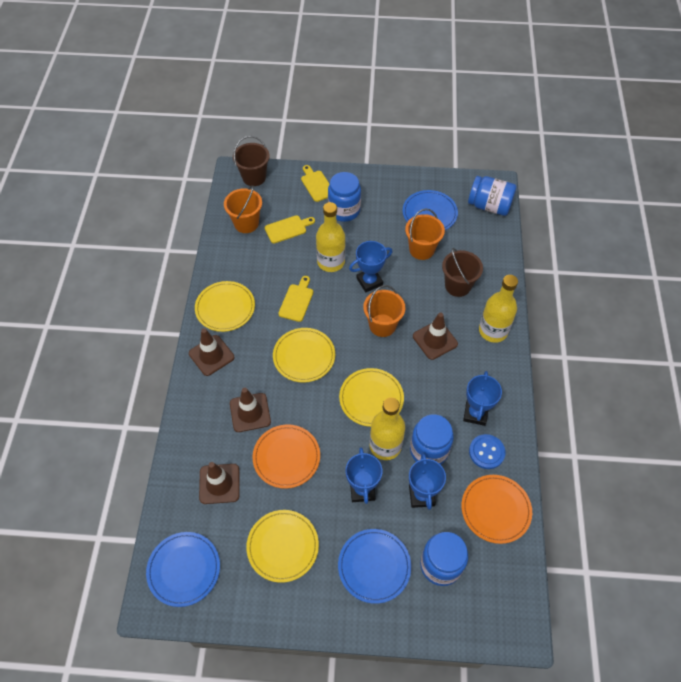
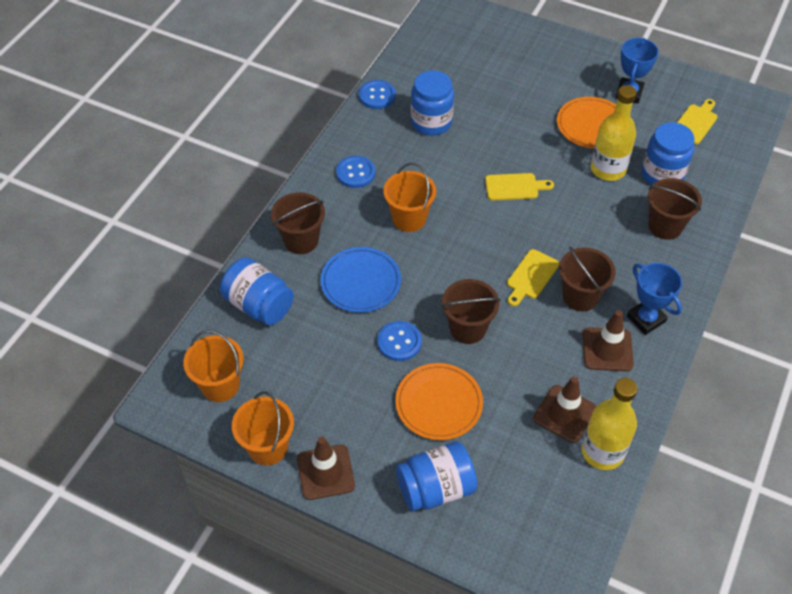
blue button: [469,434,505,469] = 1 -> [336,156,375,188] [359,80,396,109] [377,321,422,361] = 3
blue plate: [146,532,220,607] [338,529,411,604] [403,190,458,230] = 3 -> [320,247,401,313] = 1
blue trophy: [346,447,382,504] [349,241,392,292] [409,453,446,510] [463,371,502,426] = 4 -> [615,38,659,104] [627,263,682,335] = 2
brown bucket: [233,136,270,186] [442,248,483,297] = 2 -> [271,192,325,254] [441,279,500,344] [559,246,616,311] [648,178,702,240] = 4
brown traffic cone: [189,328,234,376] [199,462,240,504] [230,388,271,432] [413,312,458,360] = 4 -> [297,437,355,500] [533,376,596,443] [583,310,634,371] = 3
yellow bottle: [316,202,345,272] [370,397,405,460] [479,275,518,343] = 3 -> [582,378,637,470] [591,85,637,181] = 2
yellow plate: [195,281,255,332] [246,510,319,583] [273,328,335,383] [339,368,404,427] = 4 -> none = 0

